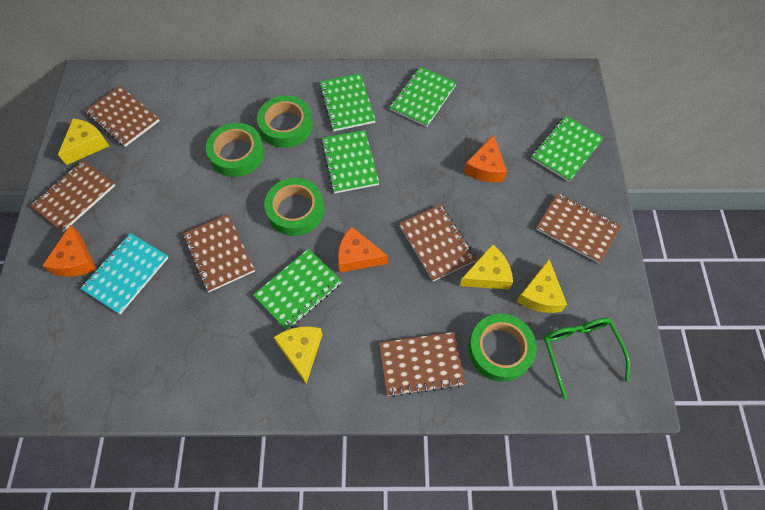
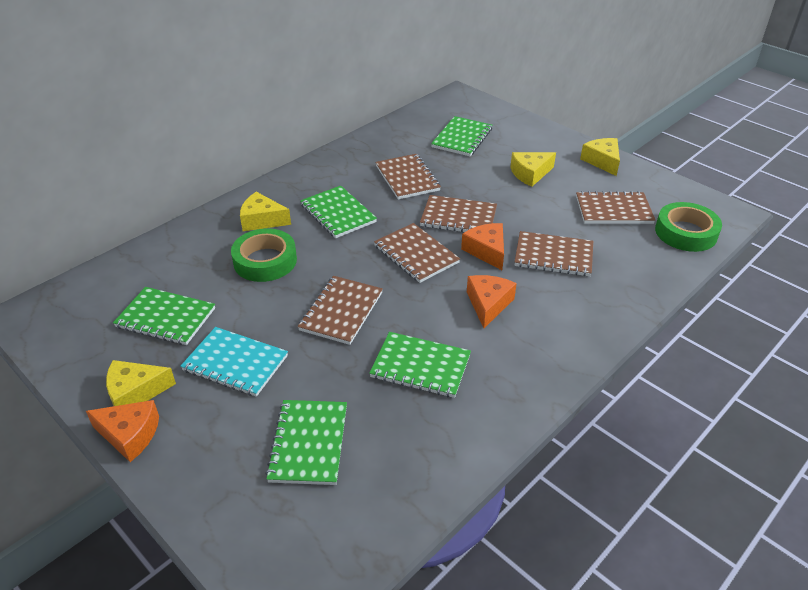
green glasses: [543,318,630,399] = 1 -> none = 0
green tape: [206,123,264,177] [257,95,313,148] [264,178,324,236] [468,314,537,382] = 4 -> [231,228,297,282] [655,202,722,252] = 2

